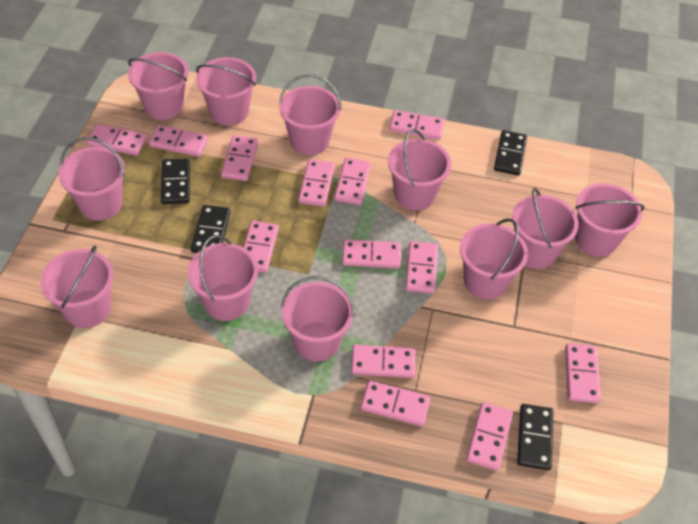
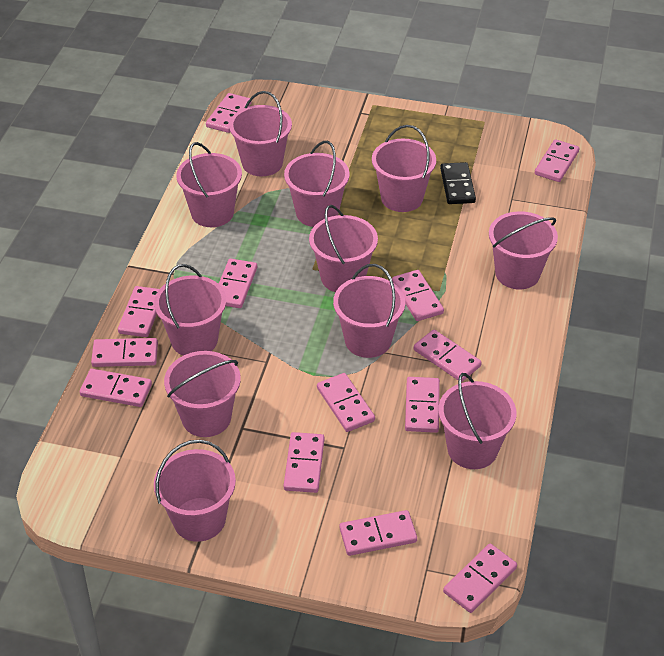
black domino: [161,158,190,204] [191,205,231,253] [494,130,527,176] [517,404,554,470] = 4 -> [440,162,476,204] = 1

